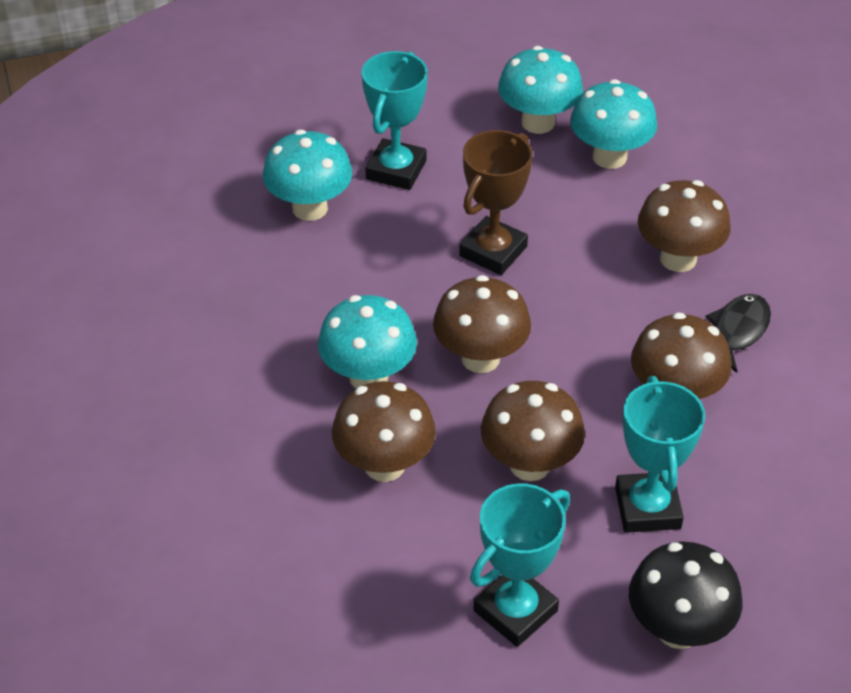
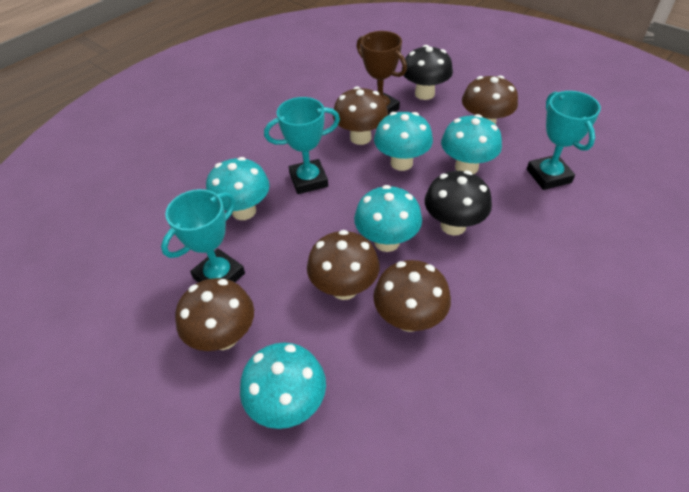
black fish: [705,294,771,373] = 1 -> none = 0
black mushroom: [629,541,743,649] = 1 -> [402,45,453,100] [425,171,492,235] = 2
turquoise mushroom: [263,130,352,221] [318,295,417,388] [498,46,583,134] [570,79,657,169] = 4 -> [206,157,270,220] [240,342,326,429] [354,185,422,252] [374,112,433,171] [441,114,502,174] = 5

